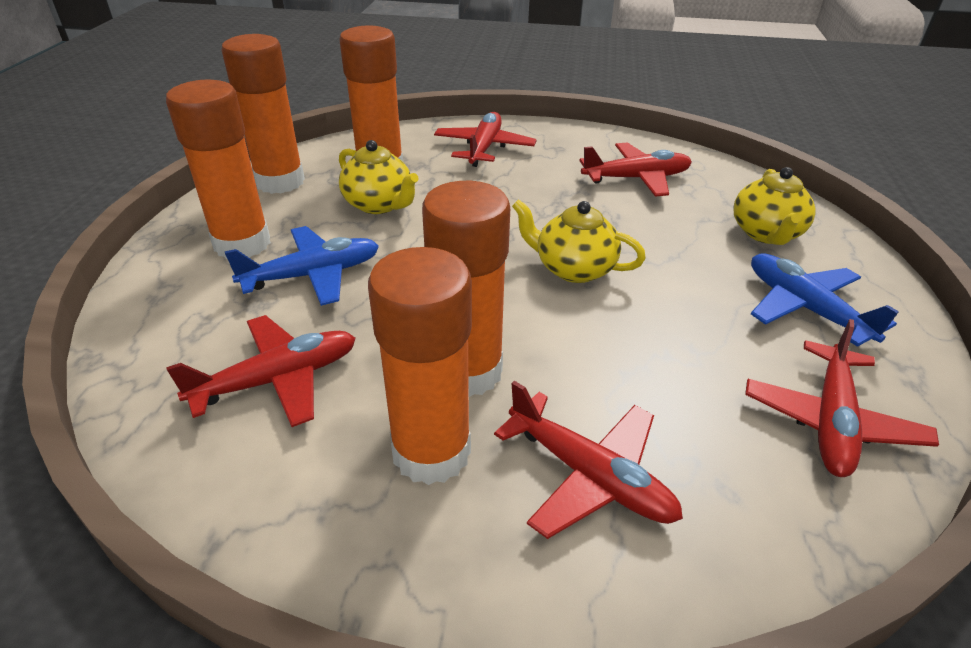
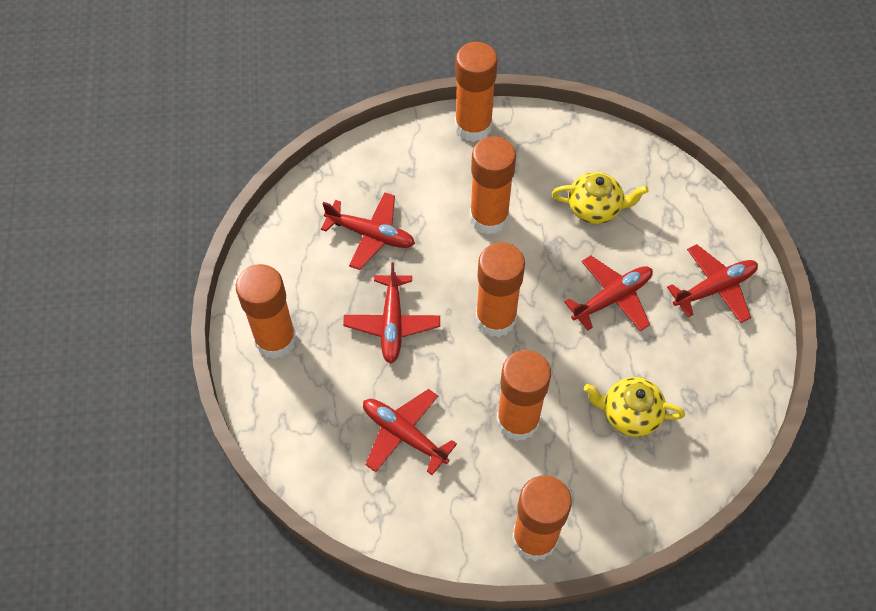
blue plane: [225,226,379,306] [751,253,899,347] = 2 -> none = 0
orange glue stick: [166,80,271,259] [221,34,305,194] [339,26,403,161] [368,247,472,485] [422,181,510,397] = 5 -> [236,264,296,359] [455,42,498,142] [470,136,516,235] [476,242,525,337] [497,350,551,441] [512,475,572,561] = 6
yellow teapot: [339,140,419,214] [512,199,646,283] [733,167,816,245] = 3 -> [552,172,649,224] [584,377,685,437] = 2

